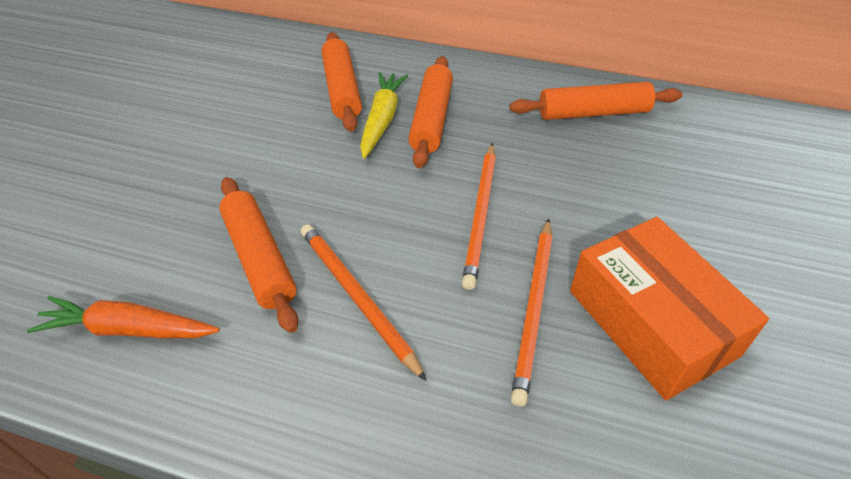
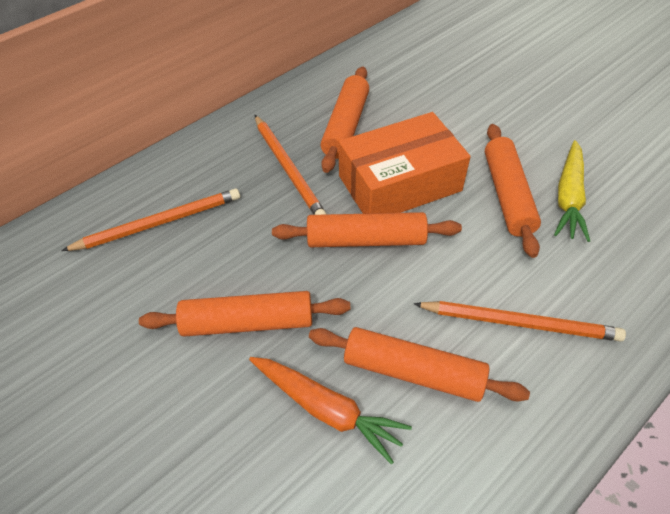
orange rolling pin: [219,177,298,333] [321,32,362,132] [408,56,453,168] [510,82,683,120] = 4 -> [139,291,350,337] [272,212,462,247] [309,327,530,402] [320,67,369,173] [485,124,541,258] = 5

